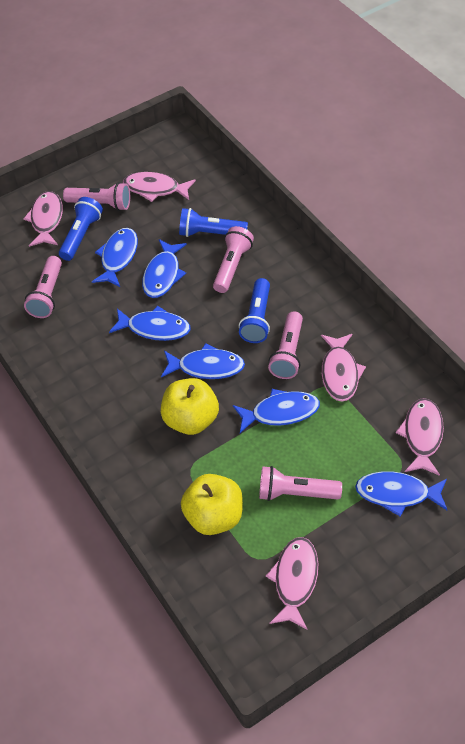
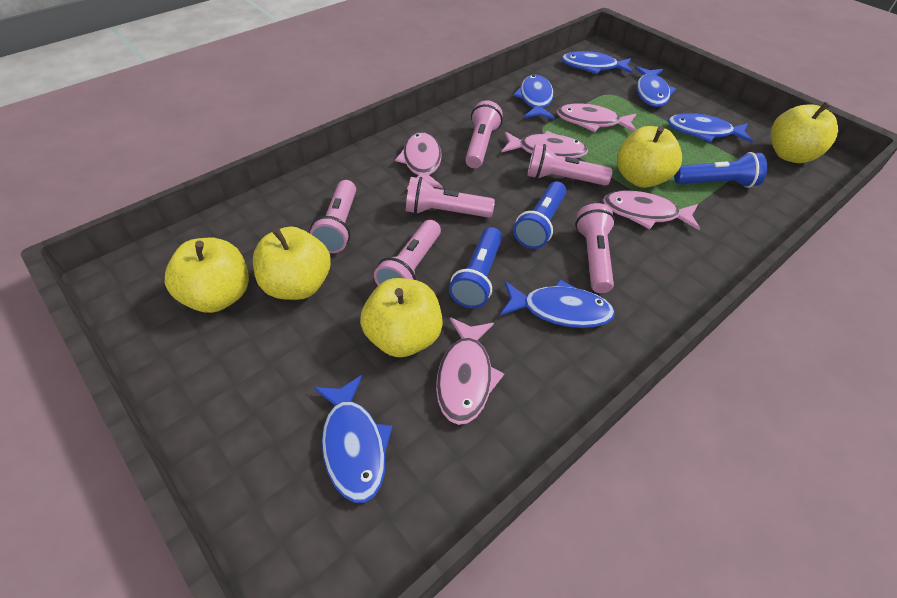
pink flashlight: [24,256,62,318] [63,182,130,211] [213,226,254,293] [259,466,342,501] [268,311,303,379] = 5 -> [310,180,356,253] [374,220,441,286] [406,177,495,218] [465,100,503,168] [527,144,613,186] [575,203,616,293] = 6
yellow apple: [161,378,219,435] [181,474,243,535] = 2 -> [165,238,249,313] [253,226,331,300] [360,278,443,357] [617,126,682,188] [771,102,838,163] = 5

